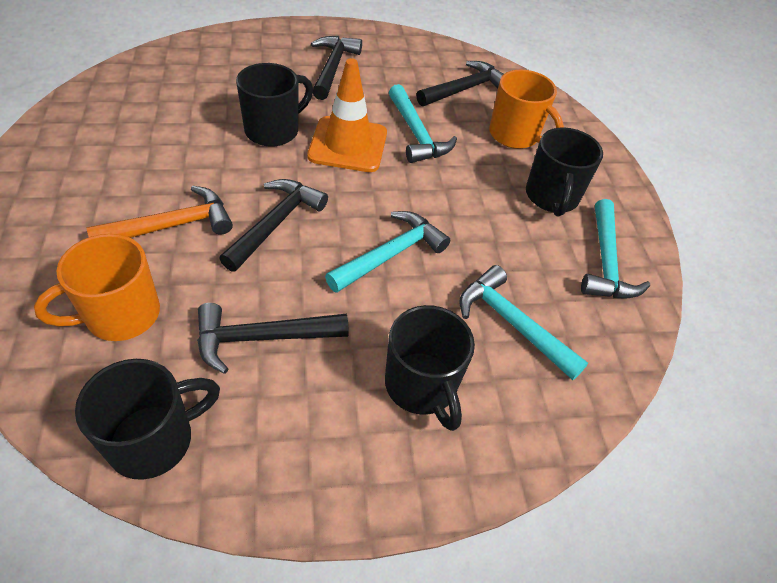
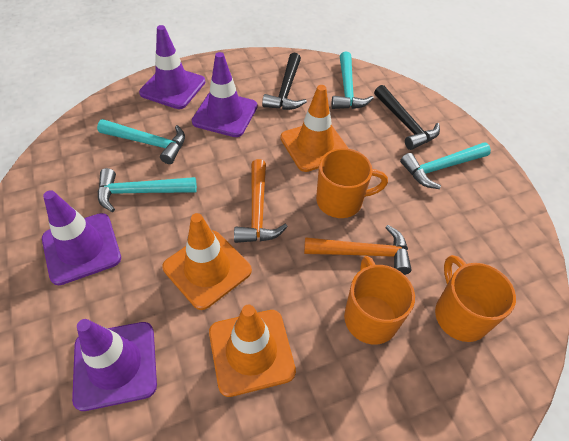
black hammer: [197,303,349,374] [219,179,328,272] [311,36,362,100] [417,61,504,106] = 4 -> [262,53,307,110] [374,85,440,150] = 2
black mug: [75,359,220,480] [236,63,313,147] [385,305,475,431] [526,127,603,217] = 4 -> none = 0
orange hammer: [87,186,233,238] = 1 -> [234,159,288,243] [304,225,412,275] = 2
orange mug: [34,234,160,341] [489,70,564,149] = 2 -> [316,148,388,218] [344,256,415,344] [435,255,516,342] = 3
orange traffic cone: [307,58,387,172] = 1 -> [162,213,252,310] [209,305,296,397] [280,85,349,172] = 3
purple traffic cone: none = 0 -> [42,190,121,285] [72,319,157,411] [139,25,205,109] [192,52,257,137] = 4

